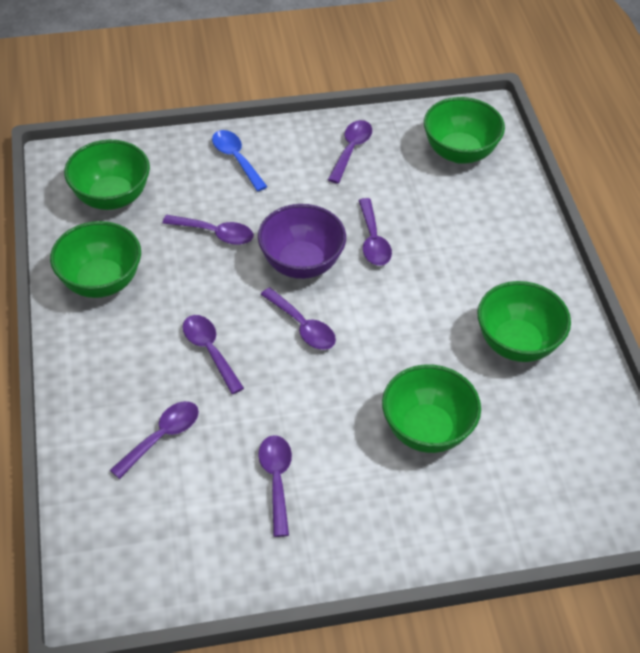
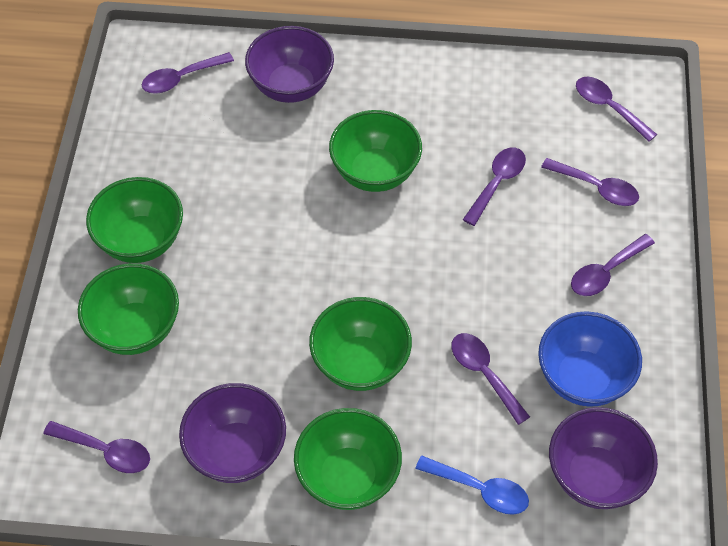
blue bowl: none = 0 -> [538,311,642,407] = 1
purple bowl: [258,204,346,279] = 1 -> [179,383,286,483] [245,26,334,103] [549,407,658,509] = 3

